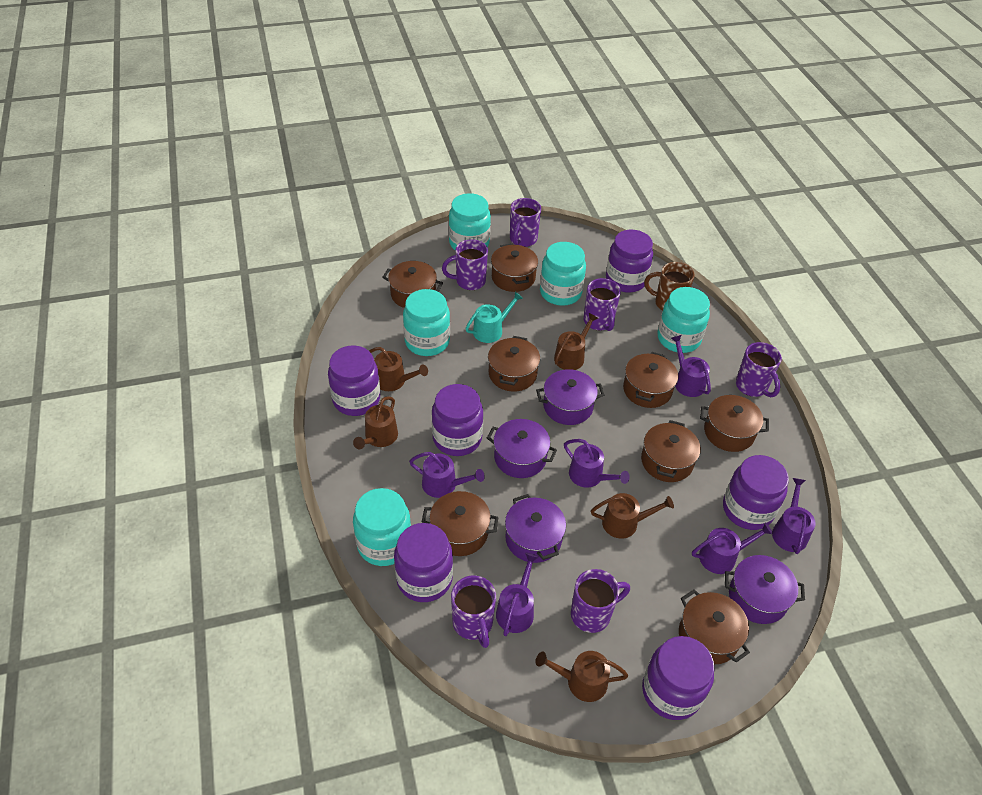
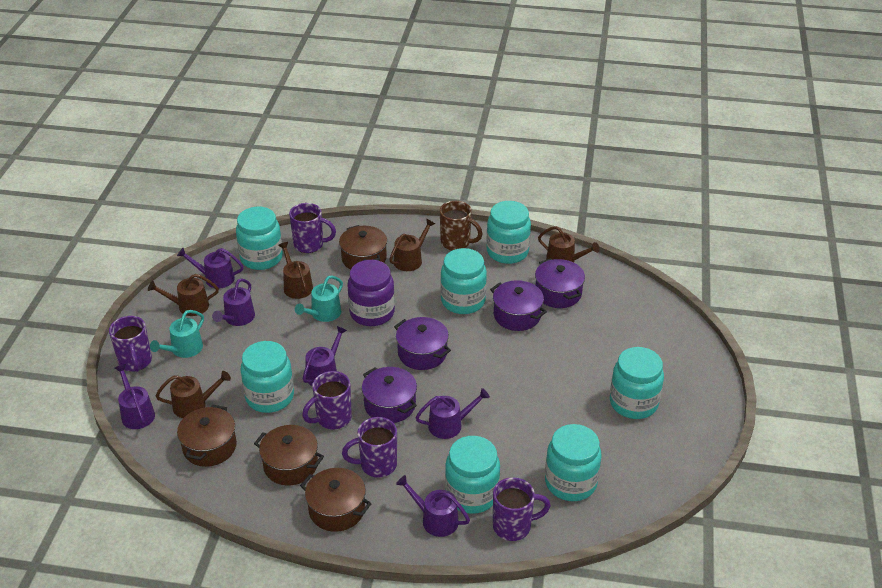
brown pot: [382,261,443,308] [422,491,499,556] [488,336,540,392] [491,244,538,292] [623,352,678,408] [641,420,701,482] [679,589,750,664] [700,395,769,452] = 8 -> [177,405,237,467] [254,425,324,486] [300,468,372,532] [339,225,387,270] = 4
purple jar: [328,346,380,416] [394,523,453,602] [432,384,483,456] [606,230,653,293] [642,636,714,720] [723,455,789,530] = 6 -> [347,260,395,326] = 1
purple mug: [442,239,488,290] [451,576,496,648] [510,198,541,247] [571,569,630,633] [584,278,621,331] [736,342,782,397] = 6 -> [109,316,152,372] [289,203,336,253] [302,371,352,429] [342,417,397,477] [493,477,551,541] = 5
turquoise jar: [353,488,411,566] [403,289,450,356] [449,193,491,250] [540,242,586,306] [657,287,710,353] = 5 -> [236,207,283,270] [241,341,294,413] [441,248,487,314] [445,436,500,514] [486,201,531,264] [545,424,602,501] [610,347,664,419] = 7
turquoise watering can: [465,292,523,343] = 1 -> [150,310,204,358] [295,276,343,322] = 2

